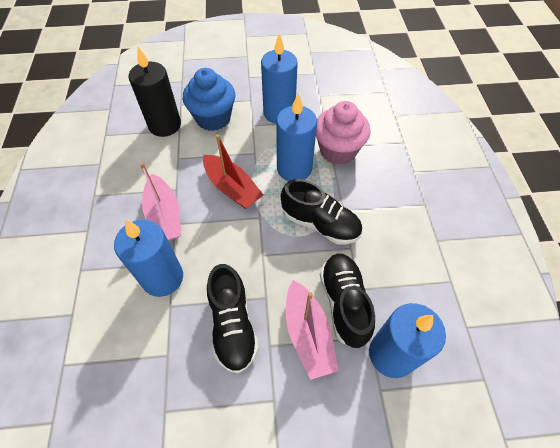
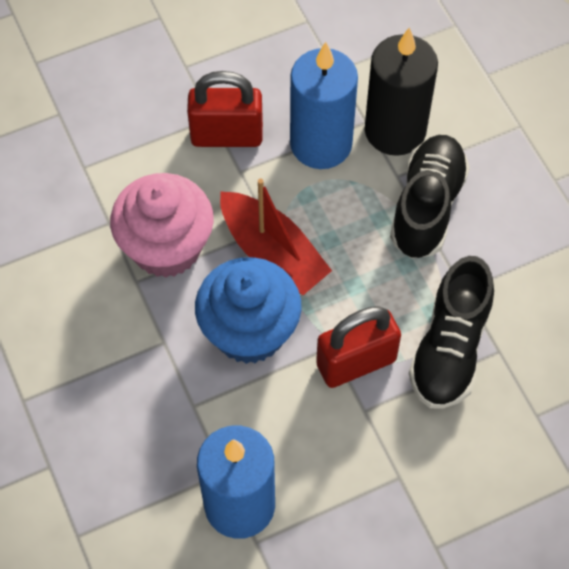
black shoe: [207,264,259,373] [281,179,362,244] [320,253,375,348] = 3 -> [390,135,470,259] [409,256,494,408] = 2
blue candle: [114,219,183,297] [261,34,298,124] [276,94,317,181] [369,303,446,378] = 4 -> [197,425,275,539] [290,42,358,169] = 2
pink boat: [140,163,181,241] [286,280,338,380] = 2 -> none = 0
red padlock: none = 0 -> [187,71,263,147] [316,306,401,388] = 2

